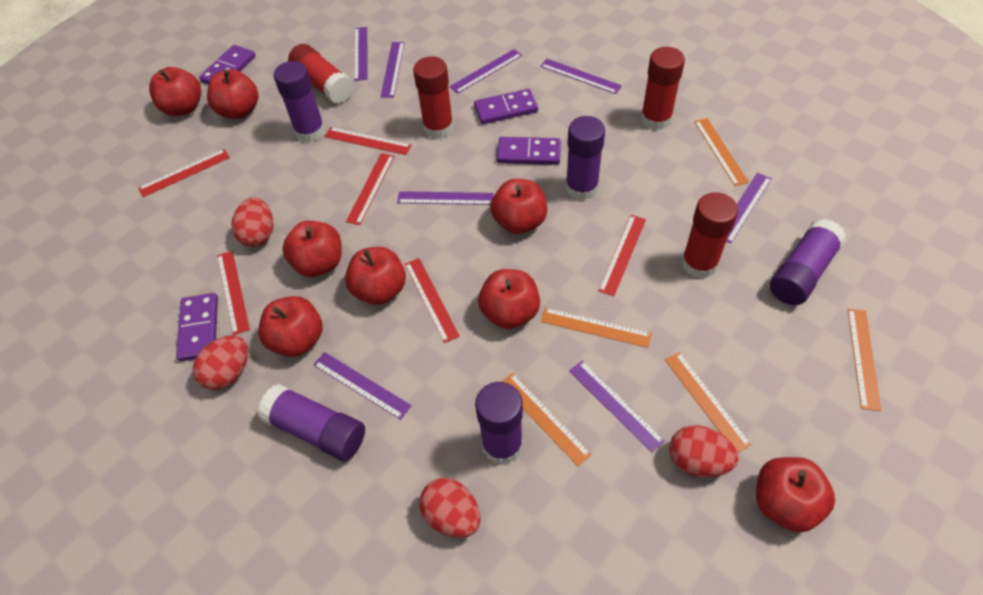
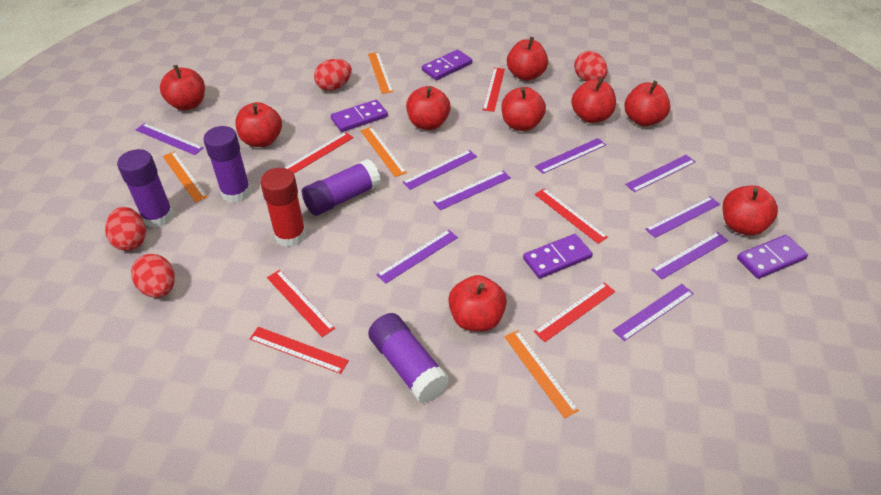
orange ruler: [501,373,592,466] [541,308,652,348] [665,352,752,453] [694,118,749,186] [848,309,881,411] = 5 -> [163,151,208,202] [360,127,407,177] [368,52,393,94] [504,330,579,419] = 4
purple glue stick: [258,384,365,461] [274,61,325,142] [475,382,523,465] [566,116,605,200] [770,219,846,305] = 5 -> [117,149,174,228] [203,126,251,203] [302,159,381,216] [368,313,449,403] = 4
purple ruler: [313,352,412,420] [354,27,368,81] [381,42,405,98] [397,191,494,205] [449,49,522,94] [540,59,622,94] [569,361,665,452] [726,173,772,244] = 8 -> [136,123,204,155] [376,229,458,284] [402,150,477,190] [433,171,511,210] [535,138,606,174] [613,284,694,341] [625,155,696,192] [645,196,720,238] [651,232,728,279] = 9
red apple: [149,67,201,116] [207,69,259,119] [258,296,323,357] [282,221,341,277] [345,247,406,305] [478,269,540,329] [490,179,547,234] [756,457,835,533] = 8 -> [160,65,205,111] [235,102,282,147] [406,86,451,130] [448,275,507,331] [501,87,546,131] [507,37,548,81] [571,78,616,123] [625,80,670,126] [722,186,778,236] = 9
red glue stick: [288,44,354,104] [413,56,454,139] [641,47,685,130] [681,192,738,279] = 4 -> [260,168,306,247] = 1

